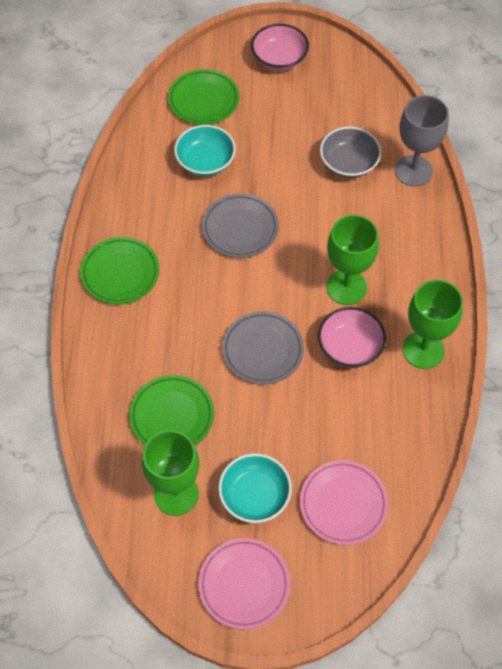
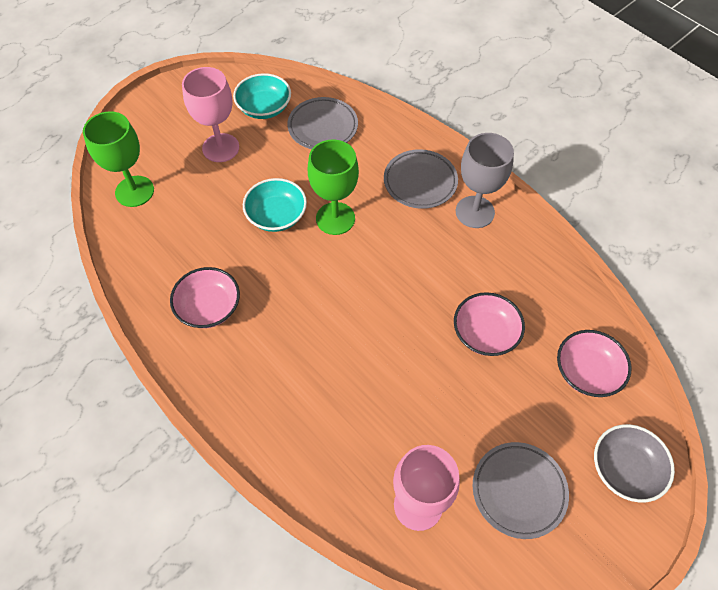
green goblet: [142,430,200,516] [326,215,379,305] [402,280,463,369] = 3 -> [83,111,154,207] [308,140,359,235] = 2
green plate: [80,237,159,304] [129,375,214,446] [168,69,240,125] = 3 -> none = 0
grey plate: [202,193,279,258] [222,311,304,384] = 2 -> [287,97,358,149] [384,149,458,209] [473,442,569,539] = 3
pink bowl: [251,24,309,70] [318,307,386,368] = 2 -> [170,267,240,328] [454,292,525,356] [557,330,632,397] = 3
pink goblet: none = 0 -> [182,67,239,162] [393,445,460,531] = 2
pink plate: [198,538,290,630] [300,460,389,545] = 2 -> none = 0

